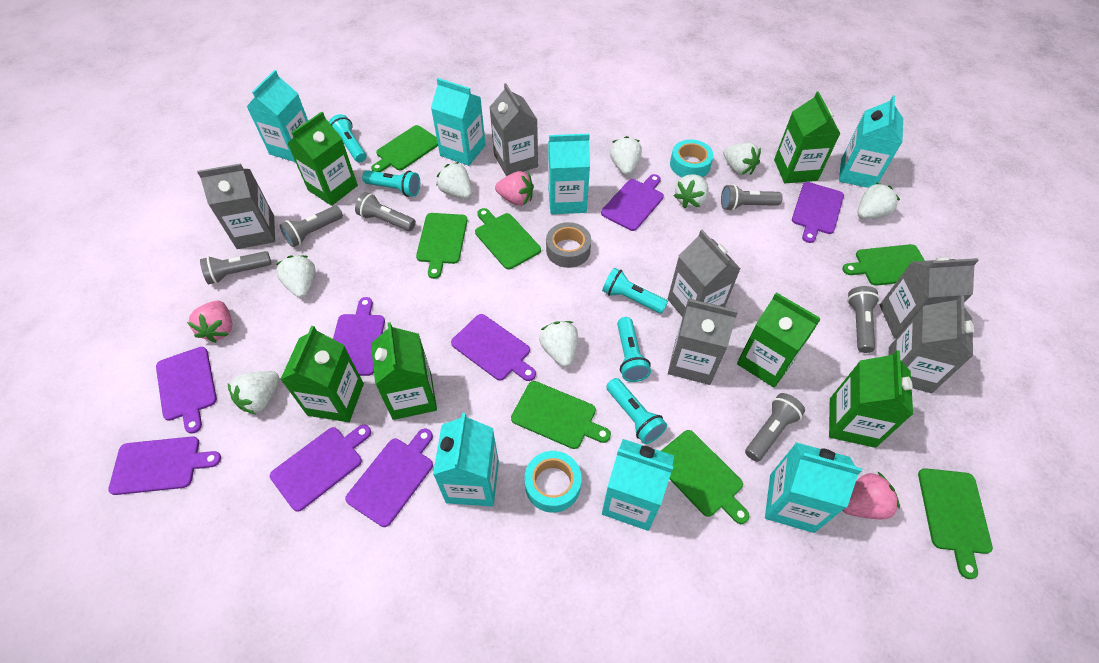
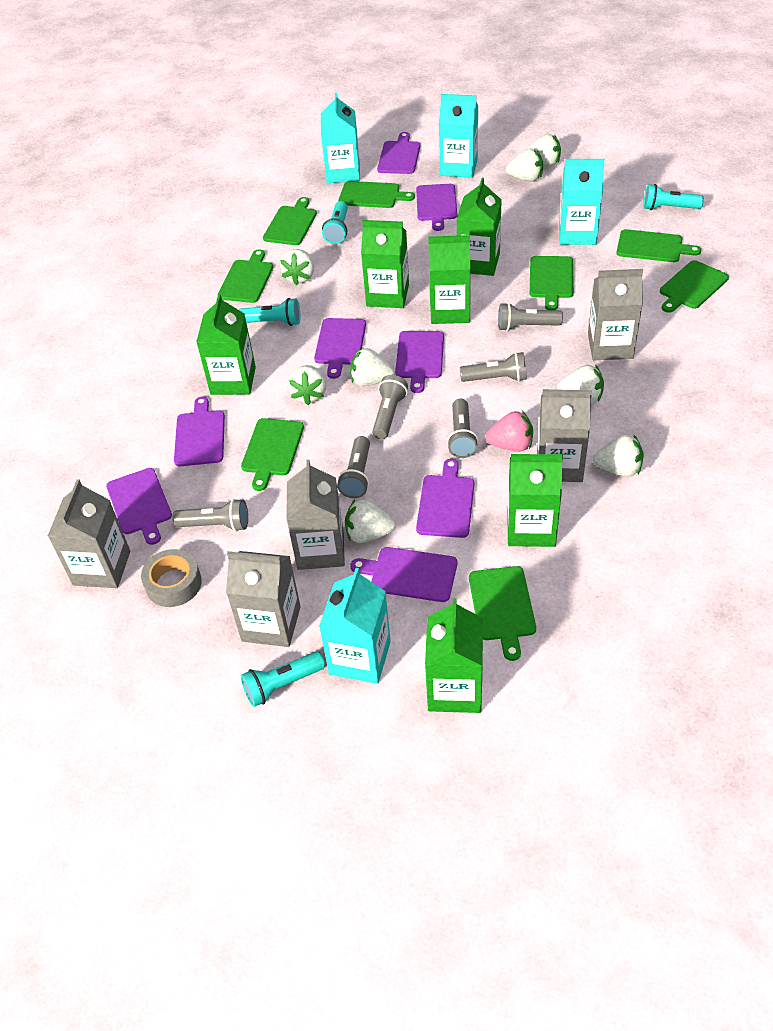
green cutting board: [371,125,438,172] [416,213,467,279] [475,208,541,270] [511,381,611,449] [661,430,749,524] [842,244,925,286] [918,468,993,579] = 7 -> [218,249,273,303] [241,418,304,491] [263,197,317,245] [338,181,415,208] [469,566,536,661] [530,256,574,310] [616,229,701,262] [660,260,729,313] = 8
grey carton: [197,163,275,249] [489,83,538,176] [668,230,741,317] [668,298,738,385] [880,257,979,338] [888,295,974,393] = 6 -> [48,479,130,588] [226,551,301,647] [286,460,345,570] [537,389,592,482] [588,269,643,360] = 5
pink strawberry: [187,301,232,343] [495,171,534,206] [842,471,900,519] = 3 -> [485,411,533,452] = 1
turquoise carton: [246,70,308,162] [431,78,486,166] [433,413,499,507] [548,134,590,214] [602,439,674,531] [765,442,862,533] [839,95,903,188] = 7 -> [319,568,391,684] [321,92,360,183] [439,94,478,178] [559,159,605,245] = 4
turquoise flashlight: [329,114,367,162] [362,170,420,197] [602,268,668,314] [606,378,667,444] [617,317,651,382] = 5 -> [239,298,300,326] [241,651,325,707] [322,201,348,244] [643,184,704,210] = 4
turquoise tape: [524,451,582,513] [670,140,714,177] = 2 -> none = 0

